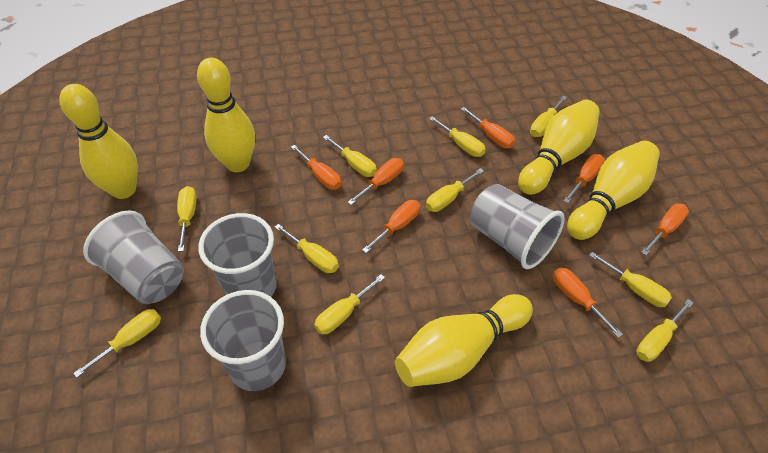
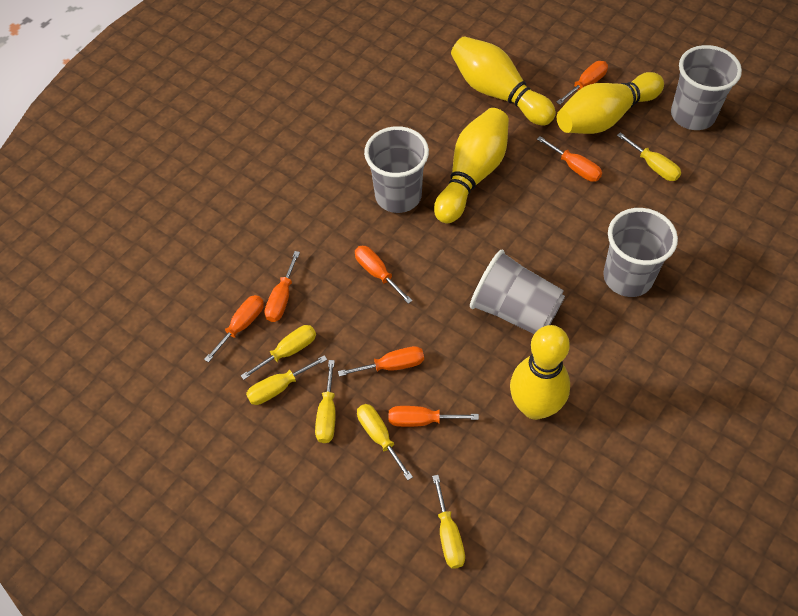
yellow bowling pin: [59,84,138,199] [197,58,255,172] [395,294,533,387] [518,99,600,195] [567,141,660,240] = 5 -> [434,108,509,223] [451,36,556,125] [510,325,570,420] [557,72,664,134] = 4
yellow screwdriver: [73,309,161,378] [177,186,197,252] [275,224,339,273] [314,274,385,334] [323,135,377,177] [426,168,484,212] [429,116,486,157] [530,96,567,137] [589,252,672,307] [636,299,693,362] = 10 -> [241,325,316,380] [246,355,327,405] [315,360,336,443] [357,404,413,480] [432,475,465,569] [617,132,681,181] = 6

